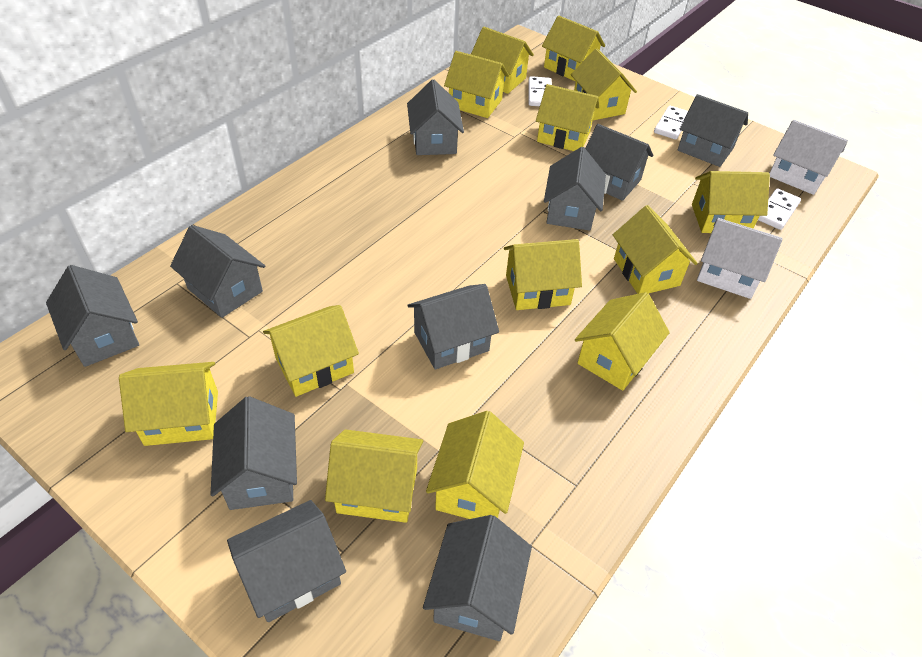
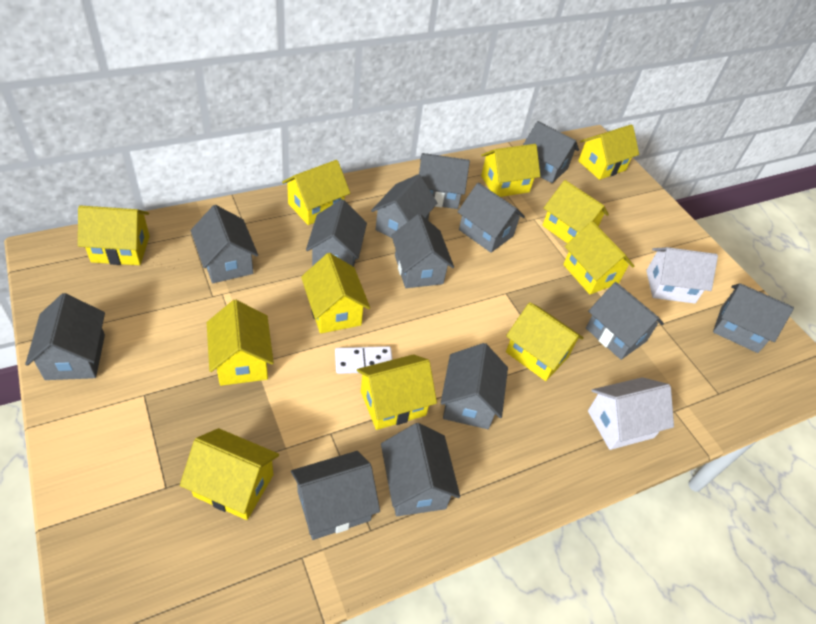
grey house: [46,265,139,367] [170,225,265,318] [210,396,297,510] [227,500,346,622] [407,80,464,155] [407,284,499,369] [423,515,532,641] [544,147,606,231] [585,124,653,201] [678,94,748,167] = 10 -> [25,293,105,380] [191,205,258,283] [291,451,380,540] [306,199,367,267] [371,174,437,238] [381,423,460,516] [391,214,454,288] [419,153,470,209] [441,343,508,429] [458,183,525,253] [523,121,579,183] [586,282,664,360] [713,283,794,353] = 13
white domino: [528,76,552,106] [654,106,688,140] [758,188,801,230] = 3 -> [335,346,393,374] = 1
yellow house: [119,362,218,446] [263,305,359,397] [325,429,423,523] [426,411,524,519] [444,51,509,118] [471,27,534,94] [504,239,582,310] [536,84,599,151] [542,15,605,82] [571,48,637,120] [575,292,670,391] [613,205,698,294] [692,171,770,233] = 13 -> [78,206,150,265] [180,428,279,520] [207,300,274,386] [282,160,350,225] [301,253,370,334] [357,354,437,430] [481,144,540,197] [506,302,584,381] [542,180,609,243] [563,221,634,294] [578,124,639,180] = 11

